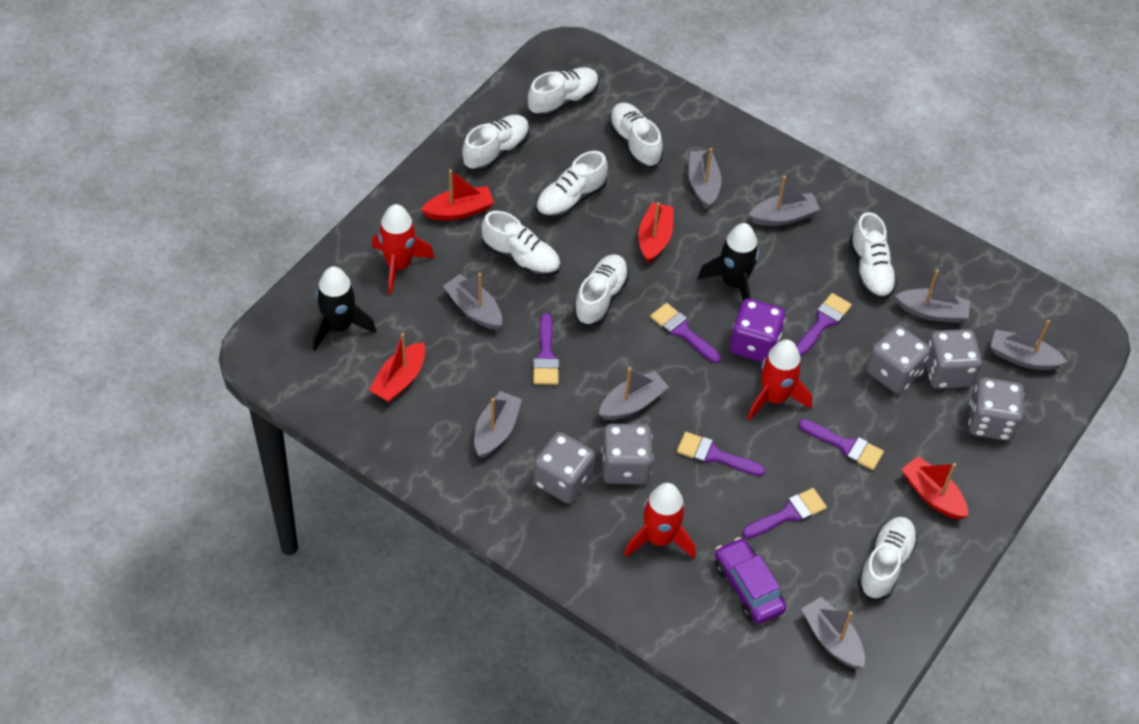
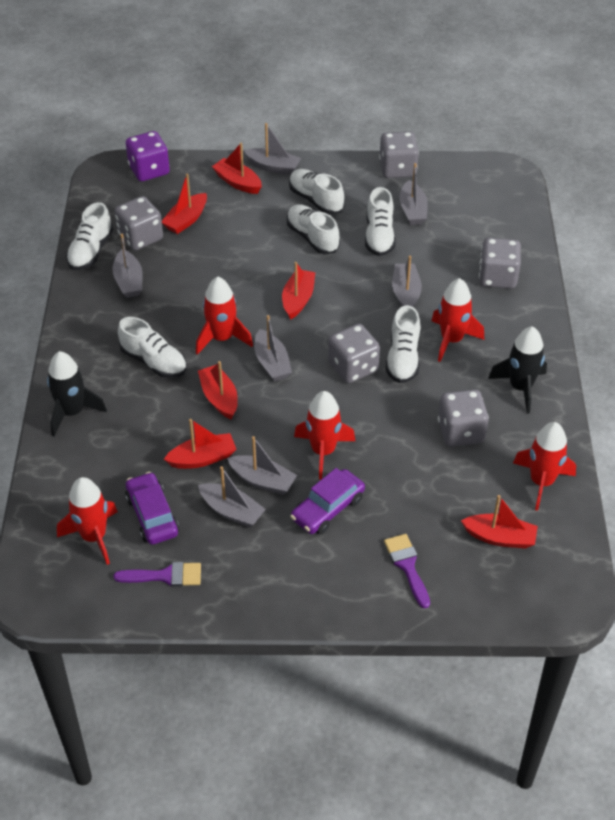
grey boat: [443,273,502,330] [474,391,522,458] [599,367,669,420] [689,148,722,209] [749,176,820,226] [801,597,865,669] [895,269,970,323] [990,320,1067,370] = 8 -> [113,234,143,298] [198,466,266,528] [227,436,297,495] [244,123,301,175] [254,315,292,382] [392,256,422,307] [399,163,428,225] = 7
purple brush: [533,313,559,385] [650,303,721,363] [677,432,765,476] [742,488,827,538] [796,293,852,356] [798,419,884,470] = 6 -> [114,562,201,587] [384,534,430,608] = 2
purple car: [715,537,786,624] = 1 -> [125,472,179,545] [290,468,365,535] = 2
red boat: [369,333,425,402] [421,170,494,220] [638,202,674,263] [901,456,968,520] = 4 -> [162,173,207,234] [164,419,236,469] [198,361,238,419] [212,143,262,194] [282,262,315,320] [461,495,538,549] = 6
red rocket: [372,204,434,294] [624,483,696,559] [747,339,812,420] = 3 -> [57,477,118,565] [196,277,253,355] [294,391,355,479] [432,278,484,362] [513,422,576,511] = 5
white shoe: [462,115,529,172] [481,211,561,277] [527,67,599,117] [536,151,608,219] [573,254,629,326] [608,103,663,168] [849,212,898,300] [857,517,918,600] = 8 -> [66,202,113,270] [118,317,186,378] [287,204,340,254] [289,169,345,215] [365,187,396,256] [385,305,421,383] = 6

